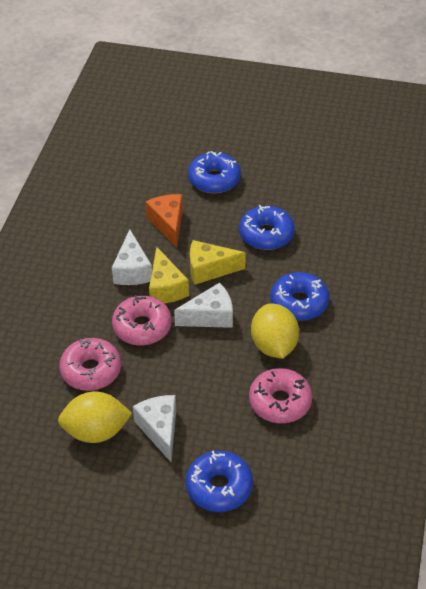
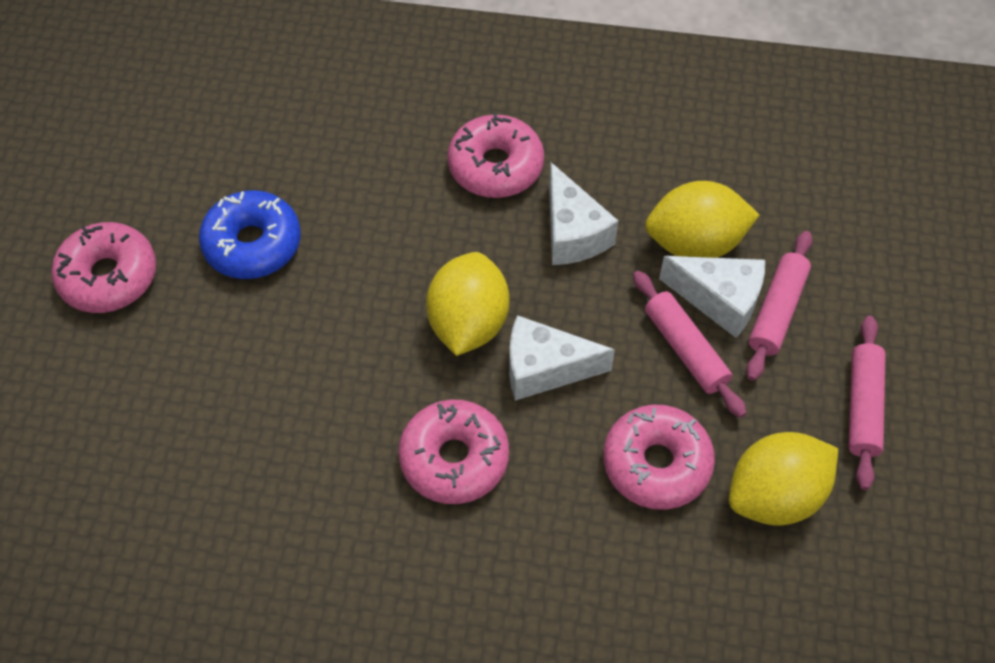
blue donut: [186,450,253,512] [188,151,241,193] [239,205,295,250] [271,272,329,321] = 4 -> [199,190,301,279] = 1
orange cheese: [146,194,183,248] = 1 -> none = 0
pink donut: [59,338,121,391] [112,295,172,345] [249,368,312,423] = 3 -> [51,222,156,313] [398,400,509,504] [447,113,544,198] [603,404,715,510] = 4
pink rolling pin: none = 0 -> [633,271,746,418] [746,231,812,381] [848,316,886,490] = 3
yellow cheese: [149,247,189,303] [190,240,246,285] = 2 -> none = 0
yellow lemon: [58,392,132,443] [251,303,299,359] = 2 -> [426,252,509,356] [645,181,759,258] [729,432,838,525] = 3

